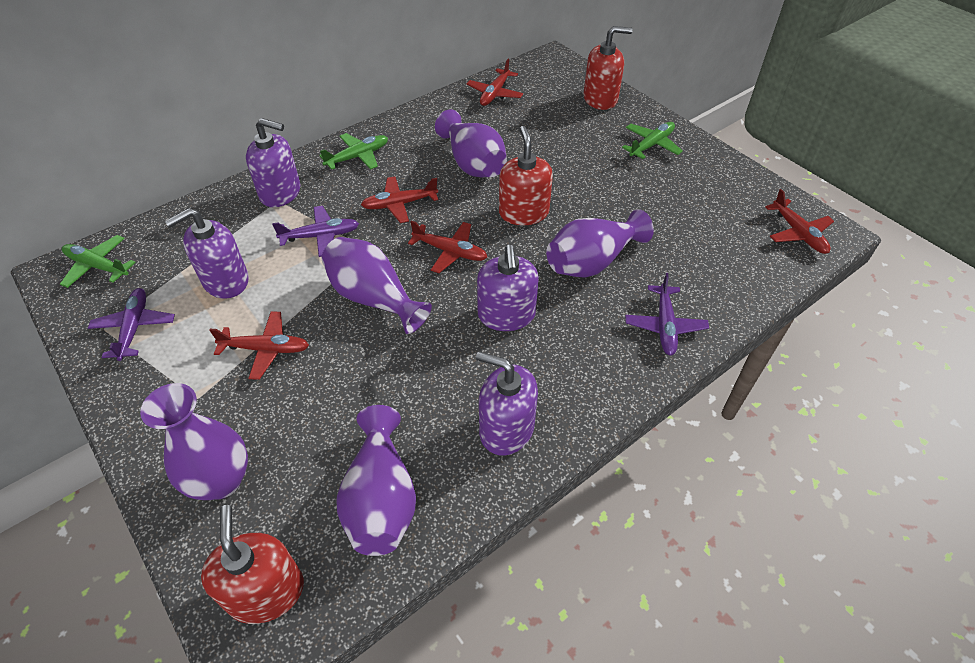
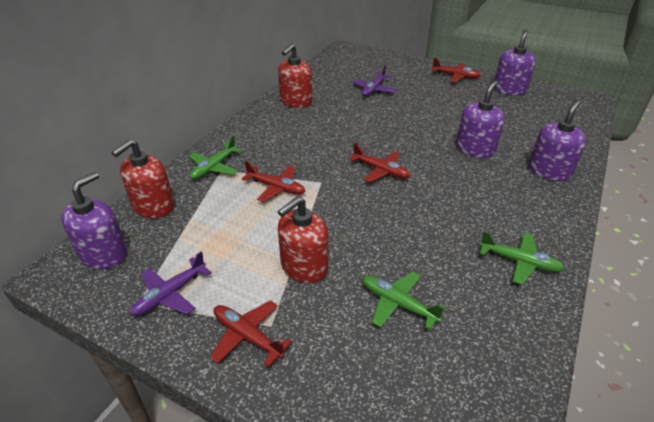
purple plane: [88,288,175,361] [272,206,359,257] [625,273,709,355] = 3 -> [130,252,212,316] [352,65,396,97] = 2
purple vase: [140,383,248,500] [321,237,432,334] [336,405,416,556] [435,109,507,177] [546,209,654,277] = 5 -> none = 0
red plane: [209,311,309,380] [361,176,438,223] [408,221,487,273] [467,59,523,106] [765,189,834,254] = 5 -> [210,300,292,367] [242,161,305,202] [349,143,410,182] [432,58,481,82] = 4

